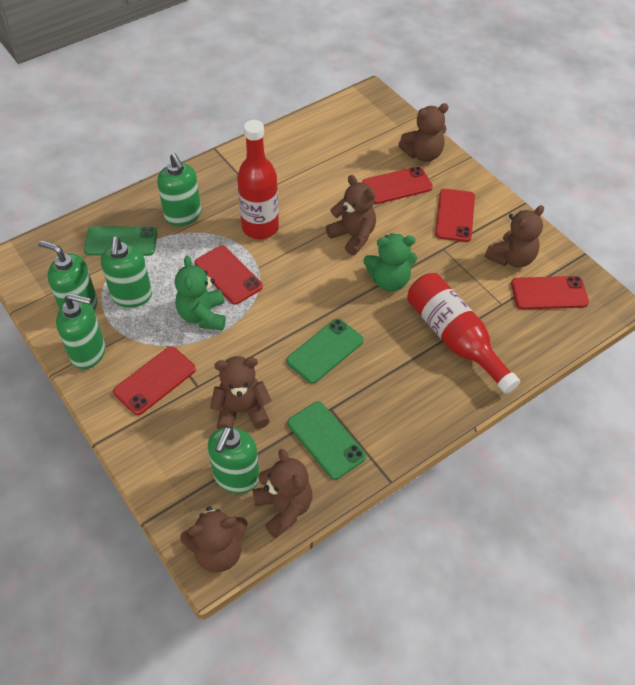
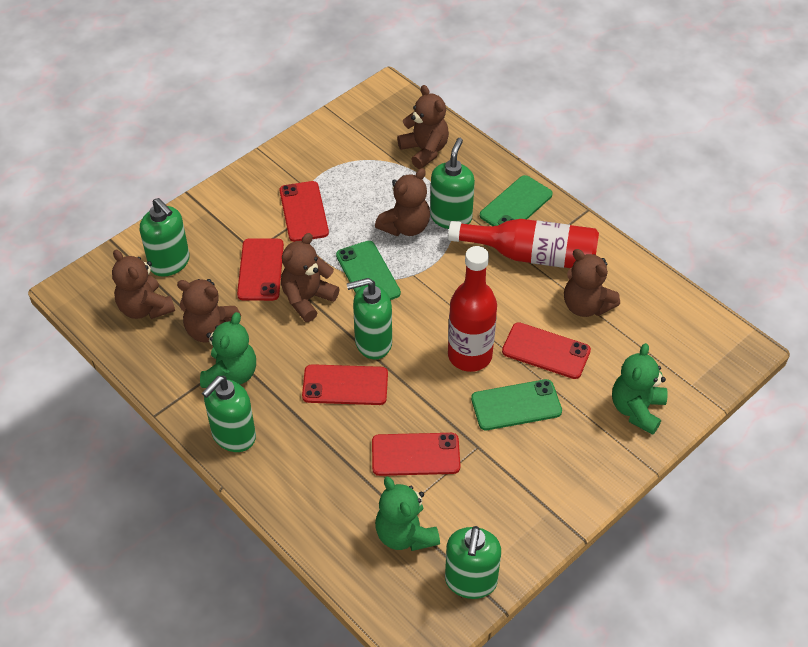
green teddy bear: [175,256,226,330] [363,234,417,292] = 2 -> [200,312,256,388] [375,477,440,551] [612,343,668,435] = 3

